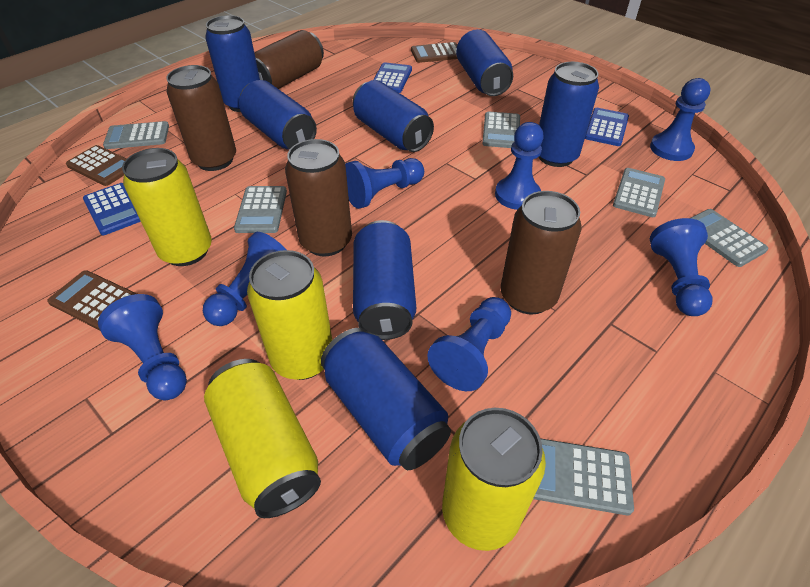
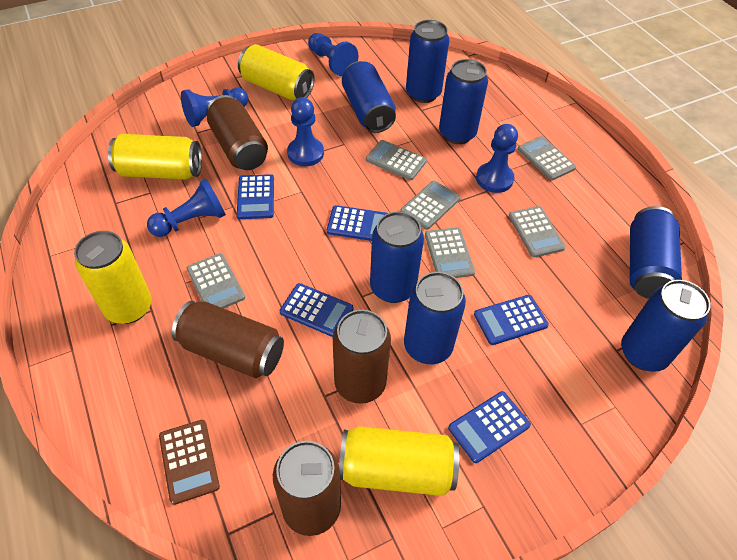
blue calculator: [83,183,141,235] [373,62,412,93] [585,108,629,146] = 3 -> [237,174,274,219] [279,283,353,337] [327,205,388,241] [448,391,531,463] [474,295,549,345] = 5
blue pawn: [98,294,187,400] [203,232,286,326] [345,158,424,209] [427,297,511,391] [495,122,544,210] [650,78,711,161] [650,218,713,316] = 7 -> [147,179,226,237] [181,88,248,127] [287,97,324,166] [308,33,358,76] [476,124,518,193] = 5
brown calculator: [47,270,137,330] [66,145,126,186] [411,42,458,63] = 3 -> [159,420,220,505] = 1

